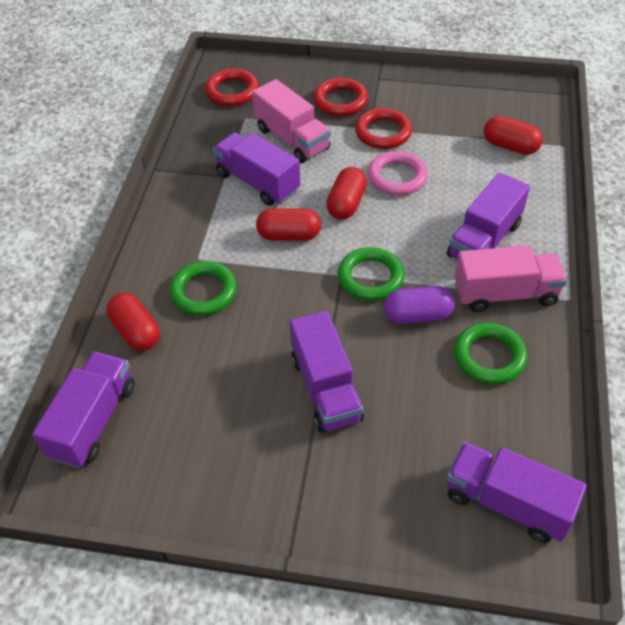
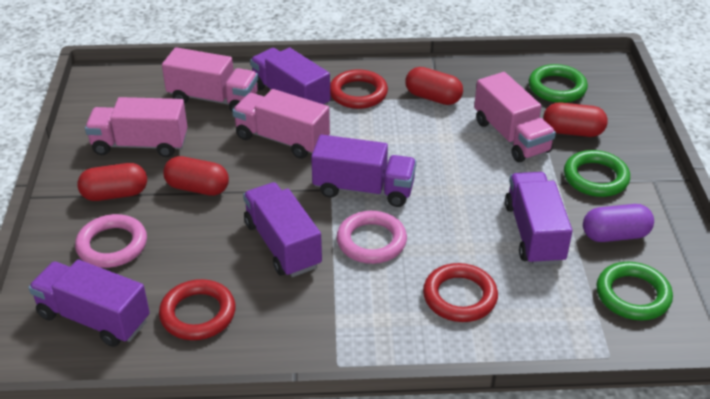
pink ring: [368,151,428,196] = 1 -> [75,214,147,268] [337,211,407,264] = 2
pink truck: [252,79,331,163] [454,245,567,312] = 2 -> [85,97,188,157] [162,47,258,112] [232,89,330,159] [474,72,556,162] = 4

